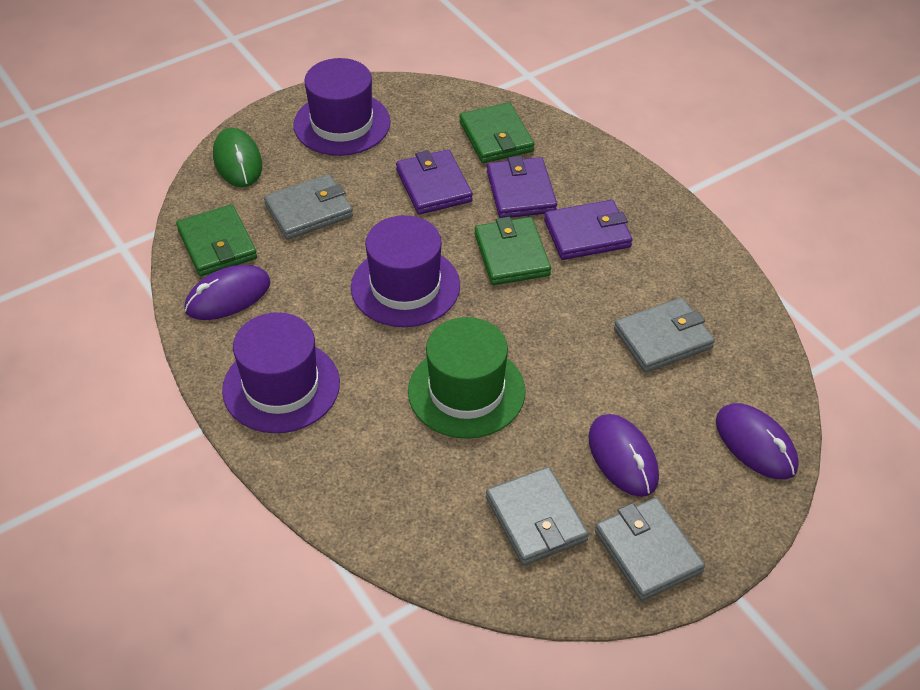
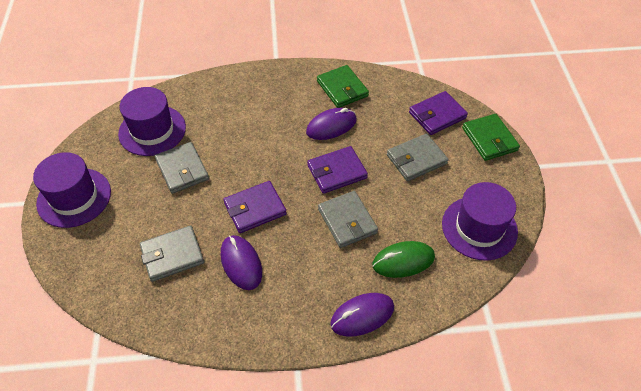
green hat: [408,317,526,439] = 1 -> none = 0
green wallet: [176,204,257,276] [459,102,534,163] [475,217,551,285] = 3 -> [317,65,369,108] [462,114,520,161] = 2

